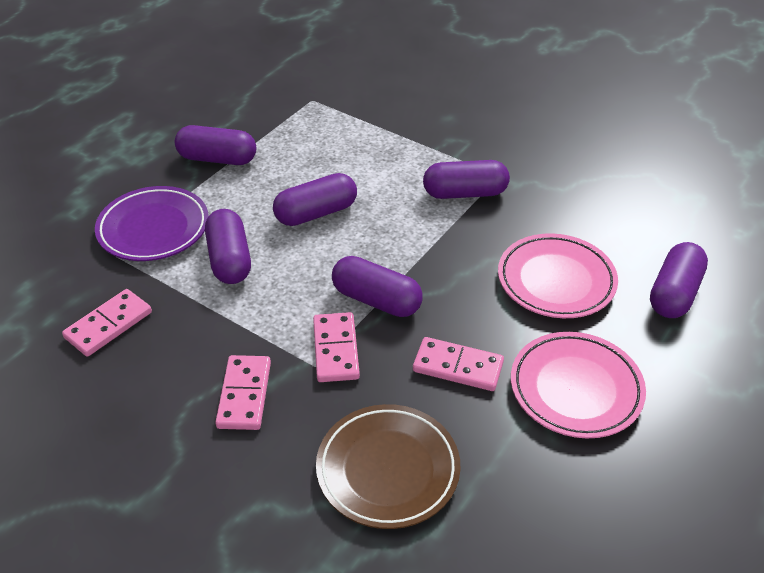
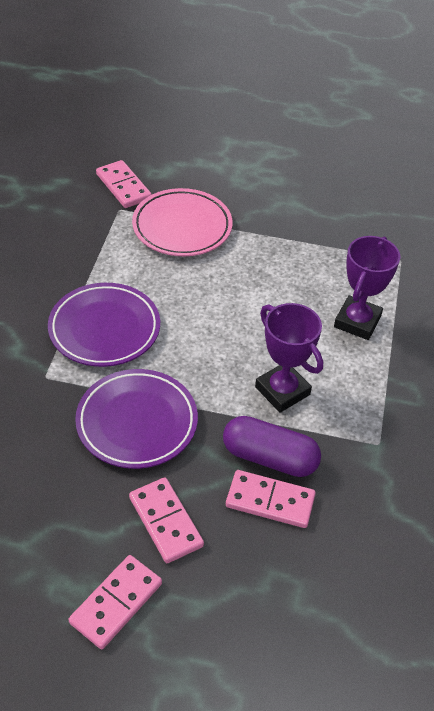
brown plate: [316,404,461,529] = 1 -> none = 0
pink plate: [498,233,618,318] [511,332,646,438] = 2 -> [132,188,232,256] = 1
purple capsule: [175,125,256,165] [205,209,251,284] [273,173,357,226] [332,256,423,317] [423,160,510,199] [650,242,708,318] = 6 -> [223,416,321,477] = 1
purple plate: [95,186,209,261] = 1 -> [48,283,160,367] [75,369,198,469] = 2
purple trophy: none = 0 -> [255,303,323,413] [334,236,400,340] = 2

